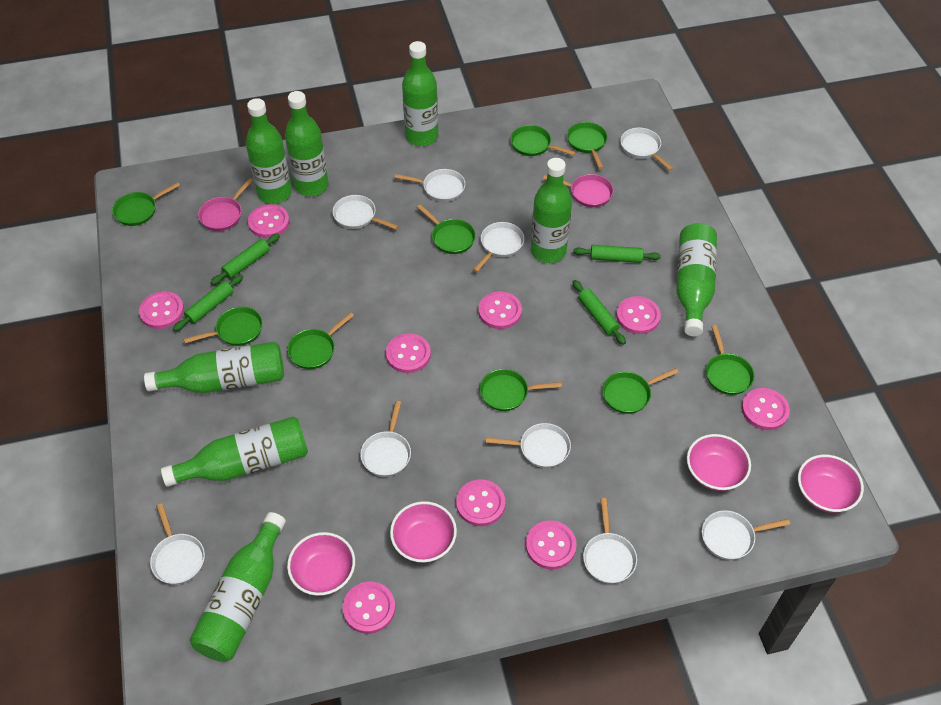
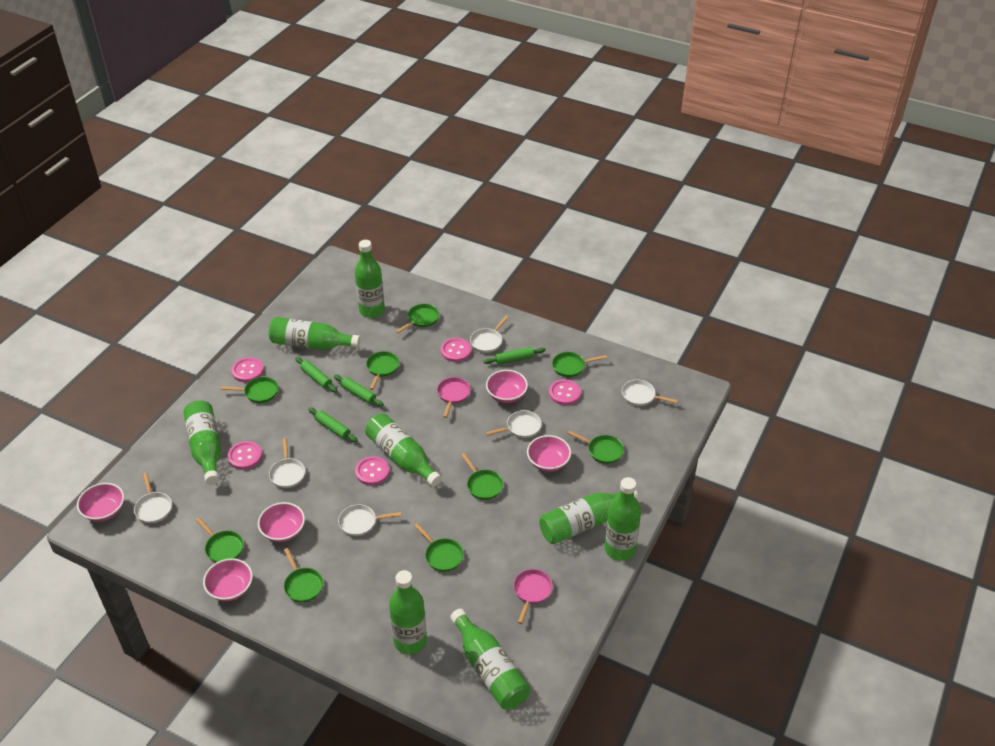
pink bowl: [287,532,355,596] [390,501,457,563] [687,434,751,491] [798,455,864,513] = 4 -> [77,483,124,522] [203,558,253,601] [258,502,305,542] [486,370,528,403] [527,435,571,472] = 5
pink button: [139,291,184,329] [248,204,290,238] [343,582,395,634] [386,333,431,373] [456,479,505,526] [478,291,522,329] [526,521,577,569] [616,296,661,334] [742,388,790,430] = 9 -> [227,441,262,470] [231,357,264,382] [355,456,389,485] [441,338,471,362] [549,379,581,405] = 5
white pan: [150,503,205,584] [333,195,399,230] [360,401,411,477] [395,169,465,202] [473,222,524,272] [486,423,571,468] [583,498,637,584] [620,127,673,171] [702,510,790,560] = 9 -> [134,473,172,523] [269,438,305,488] [338,504,402,536] [470,315,509,353] [486,410,542,438] [622,380,678,406] = 6

